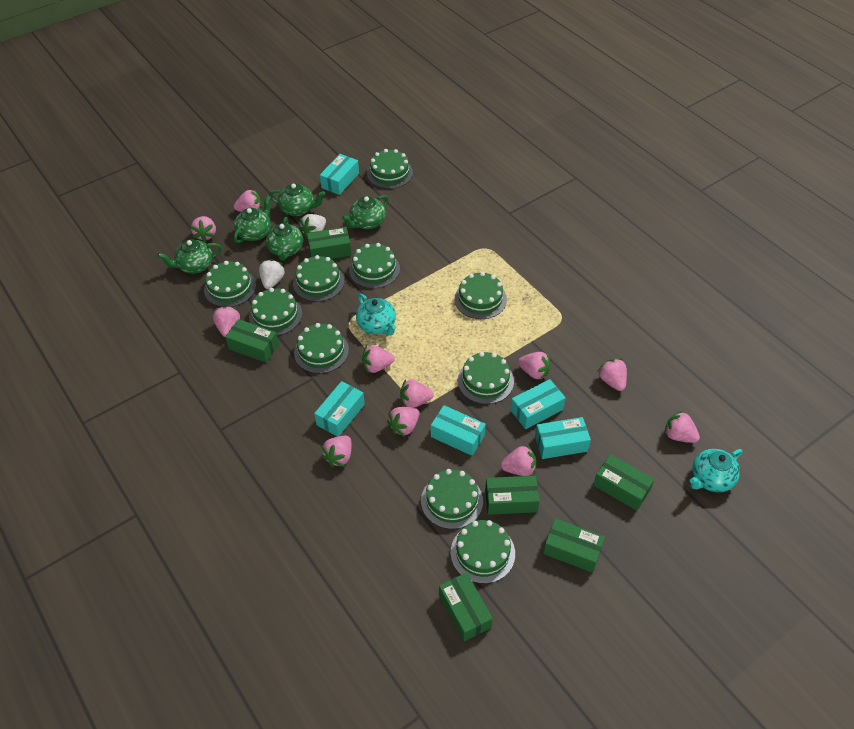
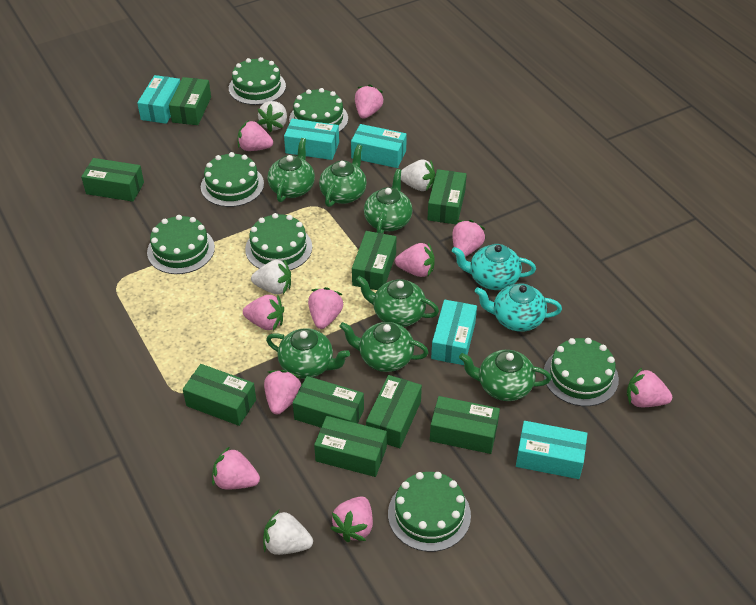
green box: [225,319,279,363] [307,227,352,259] [439,572,493,642] [485,476,540,515] [543,518,605,573] [593,454,655,511] = 6 -> [81,158,144,202] [169,77,211,125] [183,364,256,426] [293,376,364,428] [314,416,387,477] [352,231,396,290] [366,375,422,448] [427,169,467,224] [430,396,500,454] = 9
green cake: [204,261,256,307] [249,288,302,336] [293,255,345,302] [294,323,349,374] [349,243,400,288] [367,149,413,189] [421,469,483,529] [451,520,515,584] [454,272,507,319] [458,352,514,404] = 10 -> [147,215,215,274] [201,152,264,207] [229,57,286,105] [245,213,312,270] [289,88,348,132] [388,472,471,552] [543,338,619,406] = 7
green teapot: [157,239,222,274] [234,195,271,243] [266,217,303,261] [269,183,325,216] [342,195,389,229] = 5 -> [266,328,350,379] [268,138,315,202] [319,144,367,207] [339,322,429,372] [356,276,439,327] [364,169,413,233] [459,350,551,401] = 7
pink strawberry: [190,216,216,242] [213,306,240,337] [234,189,262,212] [321,436,352,467] [362,345,395,373] [387,407,419,437] [400,379,434,408] [501,445,536,476] [518,352,551,380] [597,358,627,391] [664,410,700,443] = 11 -> [212,446,260,489] [238,120,273,151] [243,295,284,330] [264,370,302,414] [308,287,343,329] [331,496,373,542] [355,84,384,119] [395,243,435,277] [452,220,485,257] [627,368,672,407] = 10
white strawberry: [259,259,286,289] [299,214,326,238] = 2 -> [251,259,291,294] [258,101,287,132] [263,510,313,555] [401,159,435,191] = 4

